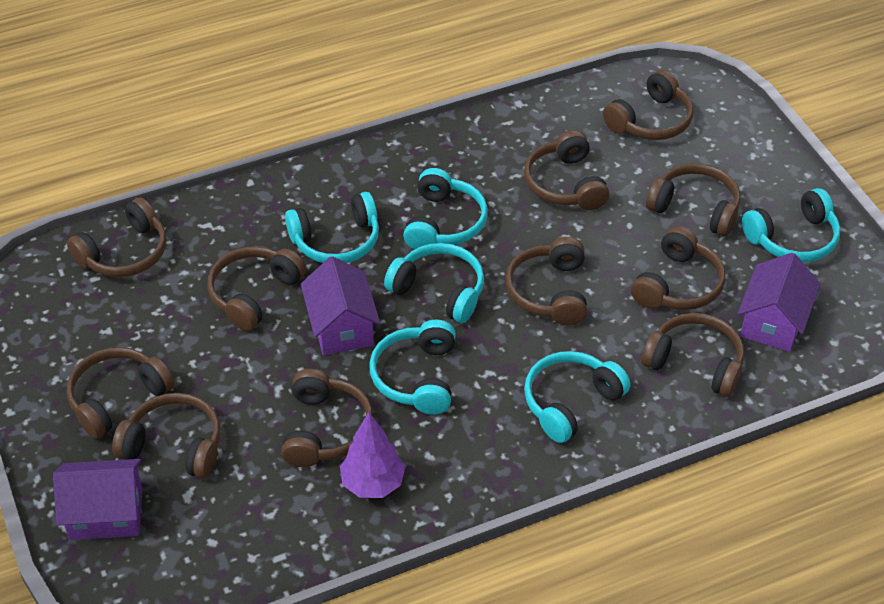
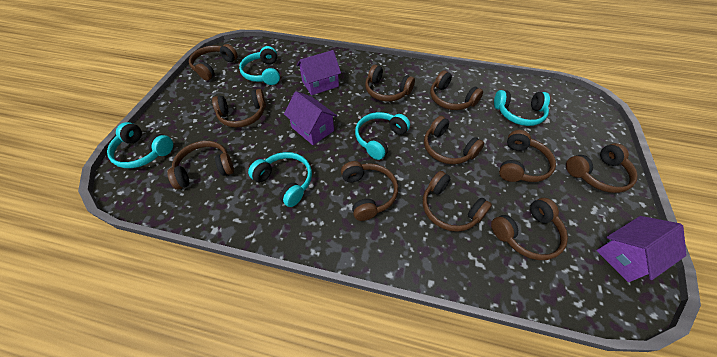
purple tree: [340,412,405,498] = 1 -> none = 0
turquoise headphones: [285,192,379,263] [369,320,456,415] [384,243,484,323] [403,168,488,249] [524,351,631,443] [742,188,841,262] = 6 -> [107,122,173,168] [239,46,280,85] [248,152,312,207] [355,112,410,160] [494,90,550,126] = 5

